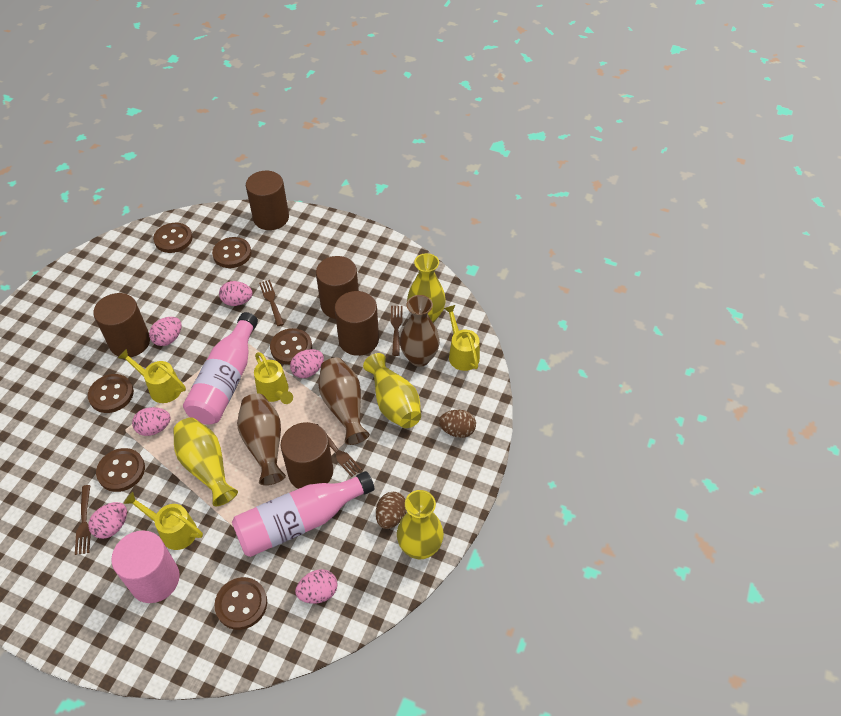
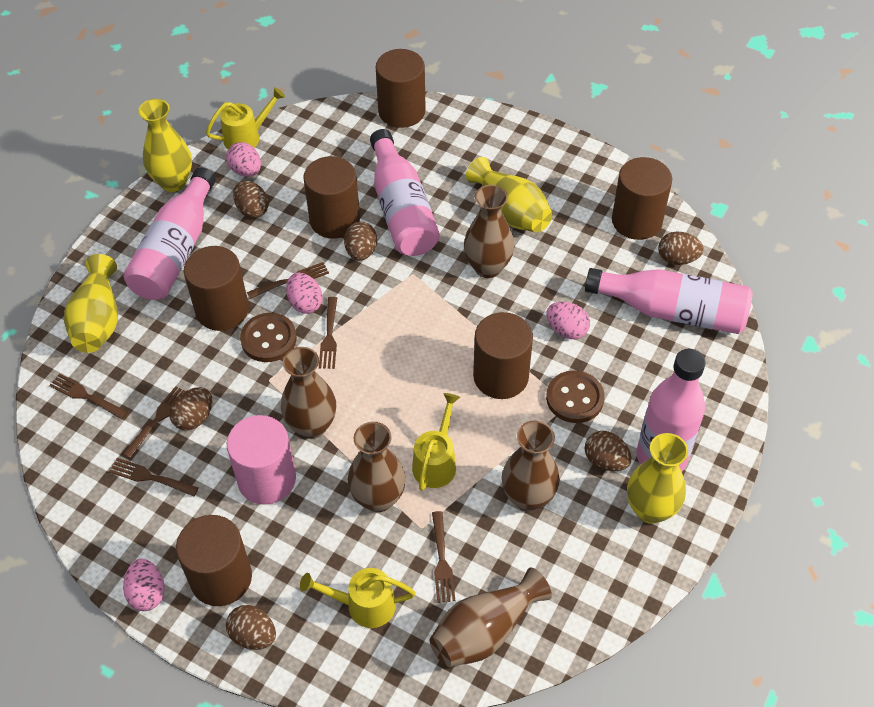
brown button: [88,374,134,413] [96,448,145,492] [153,223,193,253] [212,237,252,268] [214,577,267,630] [270,328,312,365] = 6 -> [240,313,297,362] [546,370,605,423] = 2
brown cylinder: [93,293,150,357] [246,171,289,230] [281,422,333,489] [316,256,359,319] [334,291,379,356] = 5 -> [176,515,252,606] [184,246,249,331] [303,156,360,239] [376,49,426,128] [473,312,533,399] [612,157,672,240] = 6
brown egg: [376,492,407,529] [439,410,476,438] = 2 -> [169,387,212,430] [226,605,276,650] [233,181,269,218] [344,222,377,261] [585,431,631,471] [658,231,704,265] = 6
brown fork: [75,485,91,555] [259,280,284,326] [317,424,362,477] [391,306,402,356] = 4 -> [49,374,128,419] [109,458,199,496] [123,386,185,459] [247,262,329,299] [319,297,337,369] [432,511,455,603] = 6
brown vase: [237,393,286,485] [319,358,370,445] [400,295,440,367] = 3 -> [281,347,336,439] [348,422,406,512] [430,567,552,667] [464,185,514,278] [502,421,560,511] = 5
pink bottle: [183,312,258,425] [232,471,375,557] = 2 -> [124,167,216,300] [370,129,440,256] [585,268,753,334] [636,349,706,471] = 4
pink egg: [88,502,127,539] [132,407,171,436] [149,317,182,346] [219,281,253,306] [290,349,324,378] [295,569,338,604] = 6 -> [123,559,165,611] [226,142,261,177] [286,273,323,314] [547,302,590,339] = 4
yellow watering can: [118,349,186,403] [124,492,203,550] [254,352,293,404] [444,305,480,371] = 4 -> [206,87,285,149] [300,568,416,628] [412,393,460,491] = 3

